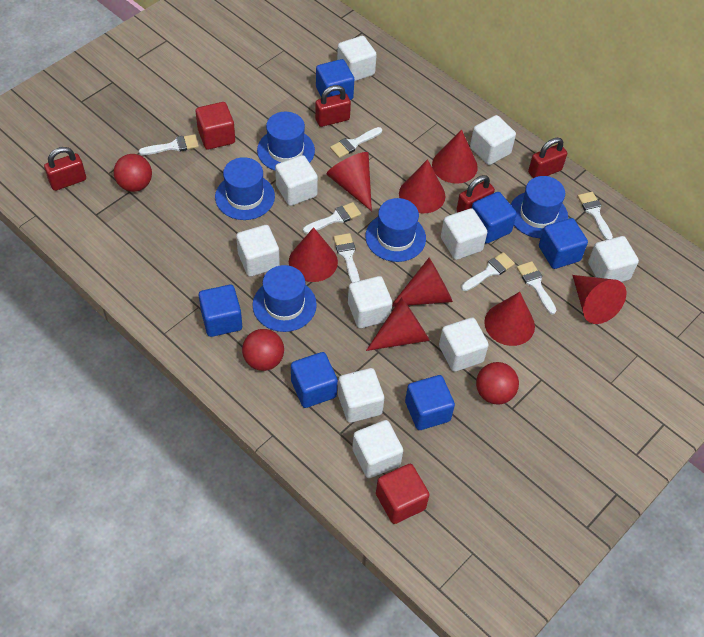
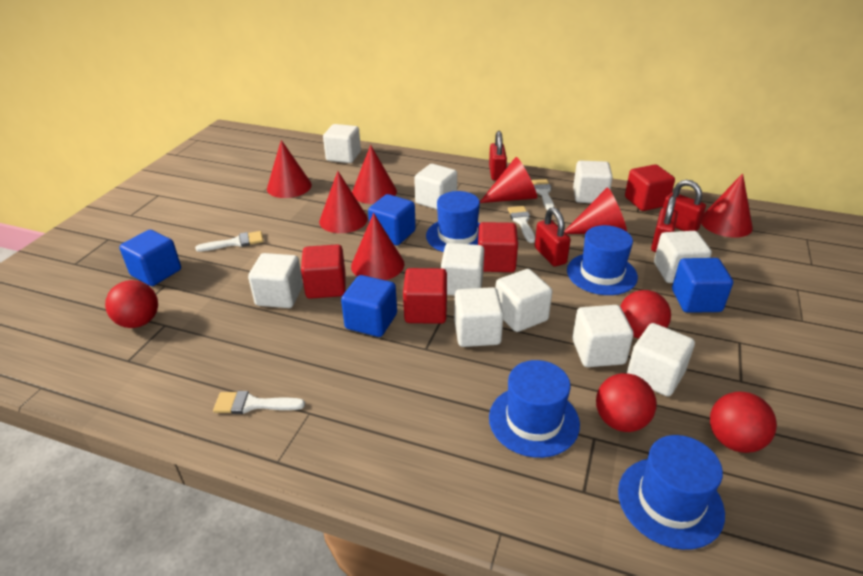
blue cube: [199,285,242,337] [291,352,338,408] [316,59,354,100] [405,375,455,430] [472,192,517,244] [539,218,588,269] = 6 -> [119,230,181,286] [341,275,397,337] [368,194,416,246] [672,258,733,313] = 4
blue hat: [215,157,275,220] [253,265,317,332] [257,112,315,171] [365,198,426,262] [510,176,568,238] = 5 -> [426,191,480,252] [489,360,580,458] [567,225,638,295] [618,435,725,550] = 4
red ball: [114,154,152,192] [242,329,284,371] [476,362,519,404] = 3 -> [105,280,158,328] [596,373,657,432] [620,290,671,339] [710,391,777,453] = 4
red cone: [289,227,338,282] [326,152,372,211] [366,297,430,351] [392,258,453,307] [399,159,445,213] [432,130,478,184] [484,292,535,346] [573,275,626,324] = 8 -> [267,140,312,198] [319,171,368,233] [351,213,404,280] [352,145,397,204] [480,157,537,203] [564,187,627,234] [701,173,753,238] = 7
red cube: [196,102,235,150] [376,464,430,524] = 2 -> [301,244,346,299] [403,268,447,324] [478,222,518,272] [625,165,675,211] = 4
white brush: [139,134,199,155] [303,202,361,234] [330,127,382,158] [333,233,360,283] [461,252,515,291] [517,261,557,315] [577,192,613,240] = 7 -> [195,231,263,252] [213,391,305,414] [508,206,535,243] [531,179,555,210] = 4

